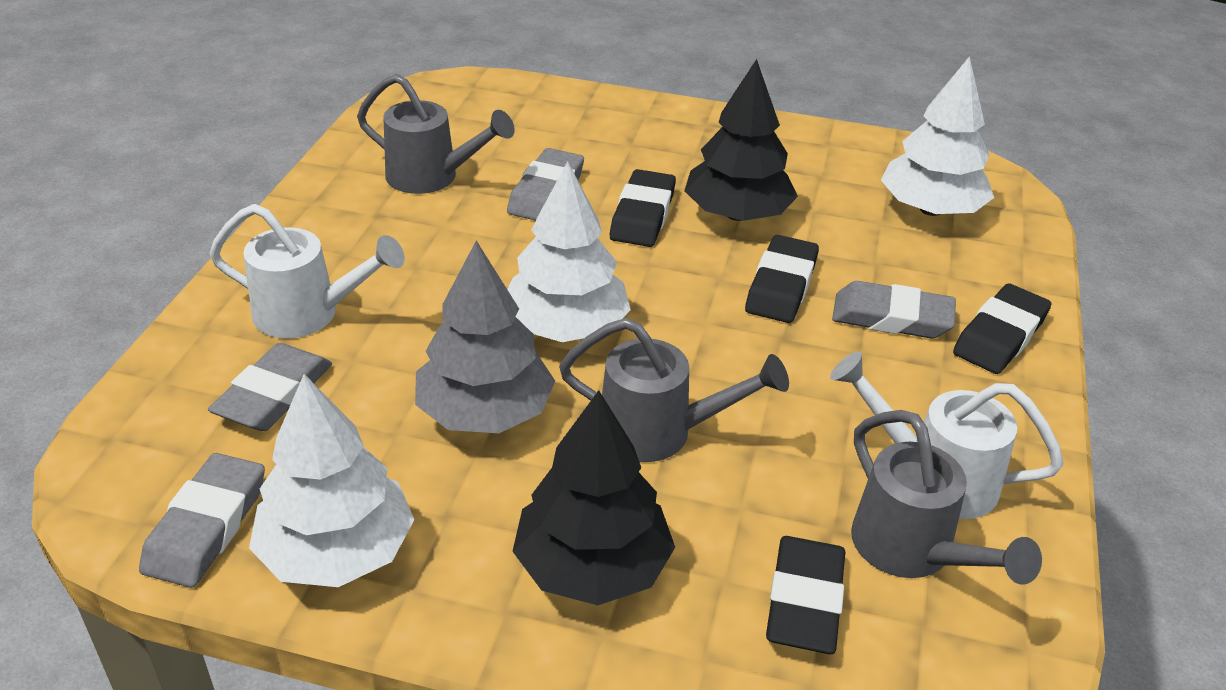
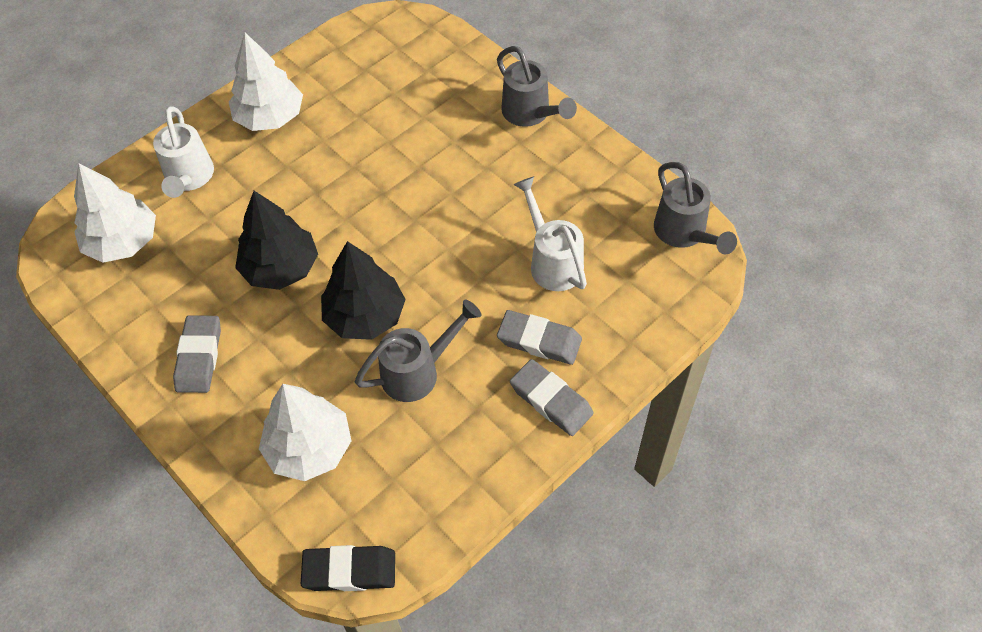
black eraser: [610,169,676,247] [745,235,819,323] [766,536,845,654] [953,283,1051,374] = 4 -> [301,545,395,591] = 1
grey eraser: [139,453,265,588] [208,343,332,431] [507,148,584,221] [832,281,956,338] = 4 -> [173,315,221,393] [497,310,582,365] [510,359,594,436] = 3
grey tree: [415,240,555,433] = 1 -> none = 0

